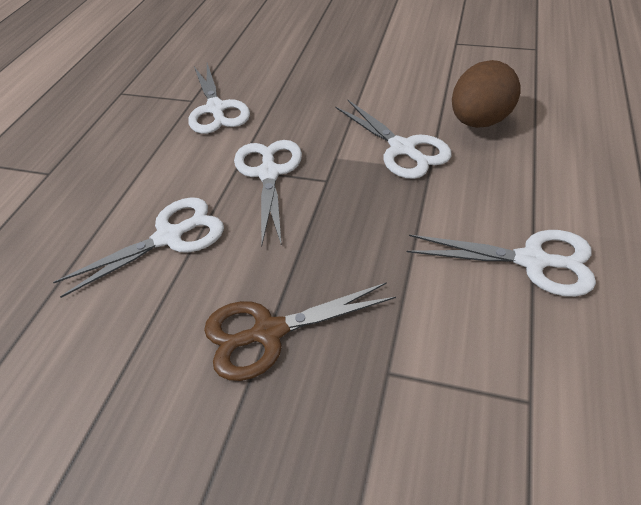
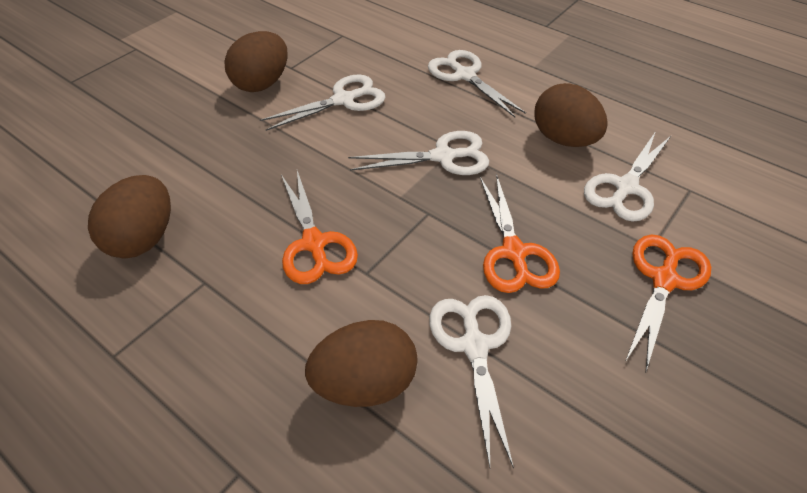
brown egg: [452,60,521,128] = 1 -> [88,175,171,258] [224,31,288,92] [305,320,418,407] [535,83,608,147] = 4
brown scissors: [204,282,396,381] = 1 -> none = 0
orange scissors: none = 0 -> [281,171,358,284] [480,174,560,293] [625,235,711,371] = 3

